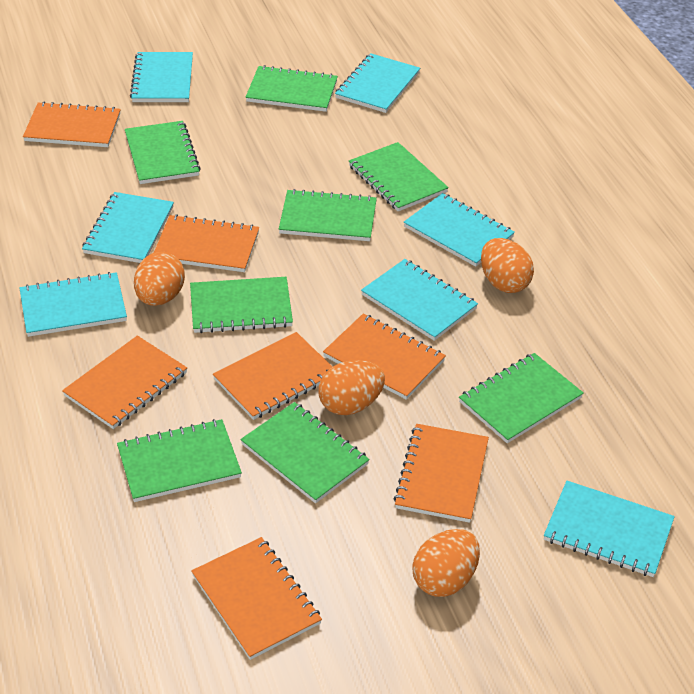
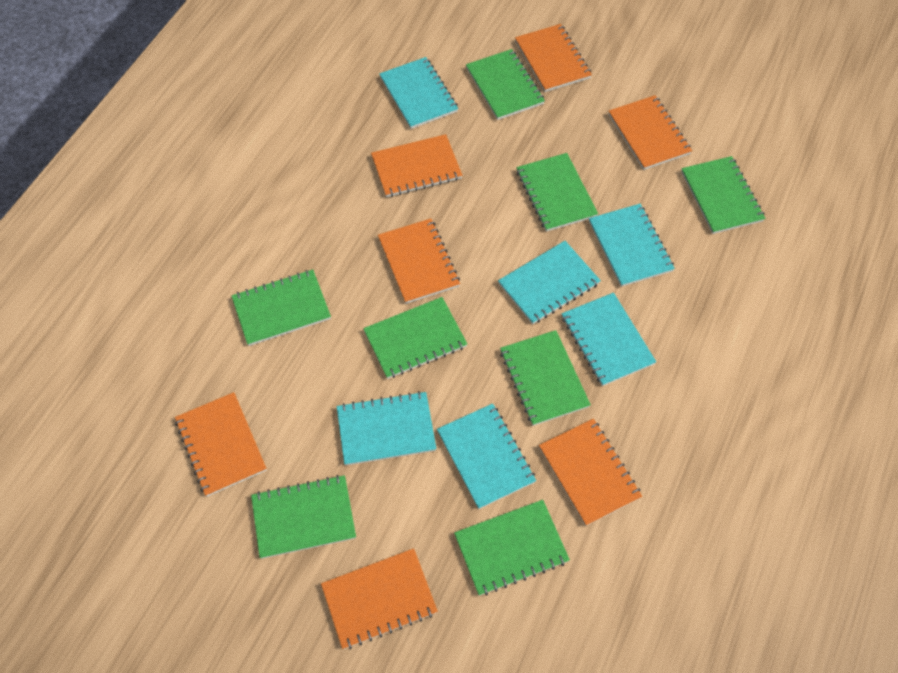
orange egg: [134,252,185,306] [319,360,385,415] [412,529,480,597] [481,238,534,293] = 4 -> none = 0
turquoise notebook: [20,272,127,337] [82,192,174,263] [130,52,193,102] [335,53,420,113] [361,259,478,341] [404,193,515,267] [544,481,675,577] = 7 -> [337,391,436,466] [379,57,458,129] [437,403,536,509] [498,241,601,324] [562,293,656,386] [589,204,675,287] = 6

